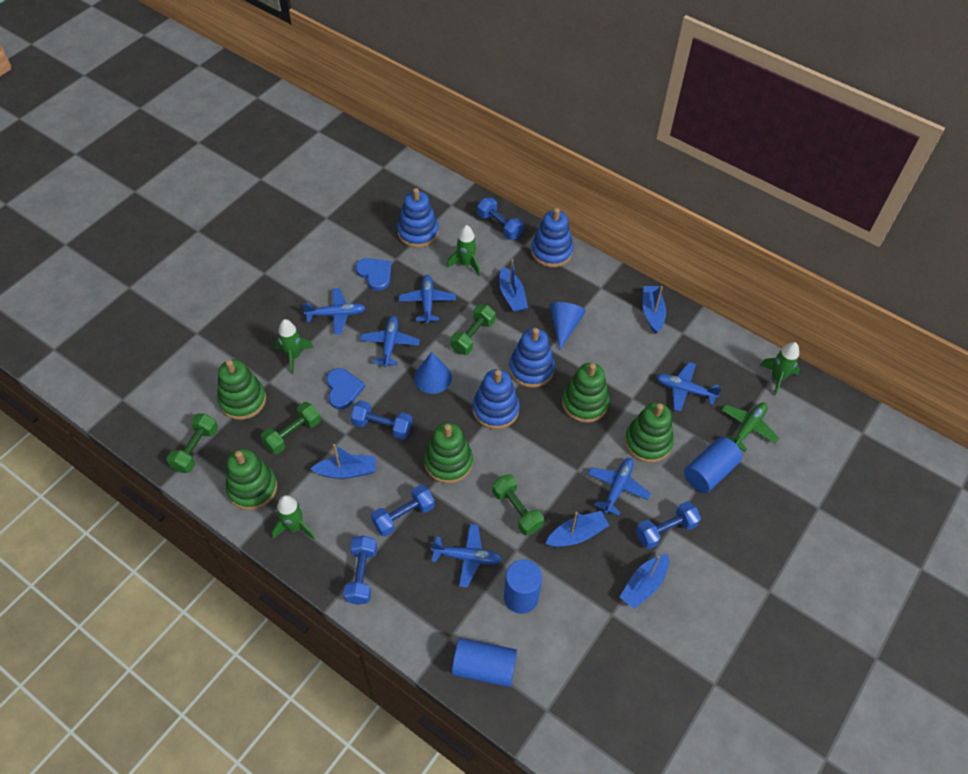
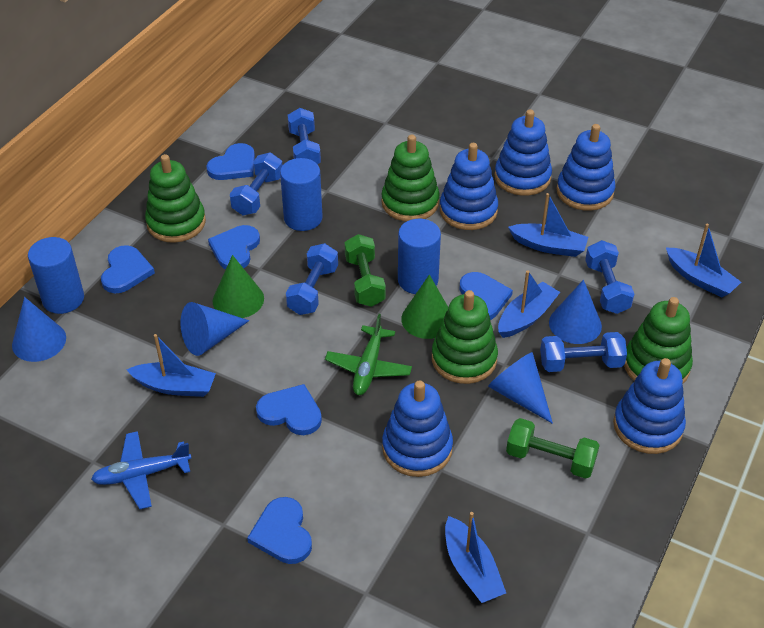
blue cone: [414,352,452,394] [550,302,586,350] = 2 -> [12,297,66,362] [181,302,250,356] [488,352,553,424] [549,280,602,344] = 4
blue heart: [326,368,365,409] [355,258,391,291] = 2 -> [101,245,155,293] [206,143,255,180] [208,225,260,269] [247,497,312,564] [256,384,322,435] [460,272,513,320] = 6
blue plane: [302,288,365,335] [360,316,420,367] [399,275,456,324] [431,524,502,588] [588,458,651,516] [656,362,722,412] = 6 -> [91,431,191,509] = 1
blue stacking toy: [397,188,439,248] [473,369,520,429] [509,328,555,388] [531,208,573,267] = 4 -> [382,380,453,477] [440,143,498,230] [495,110,552,196] [557,124,615,211] [613,358,686,454] = 5
green cone: none = 0 -> [213,255,264,318] [401,275,448,339] = 2
green dumbbell: [167,414,218,473] [261,402,321,454] [450,304,495,355] [492,474,544,536] = 4 -> [344,234,386,307] [506,418,600,479] = 2
green rocket: [272,495,315,540] [275,319,314,374] [447,225,480,276] [760,342,800,396] = 4 -> none = 0
green stacking toy: [217,359,266,420] [225,449,277,510] [424,423,473,484] [562,363,609,423] [625,402,674,463] = 5 -> [145,154,206,243] [381,135,439,222] [432,290,498,384] [624,297,693,384] = 4

